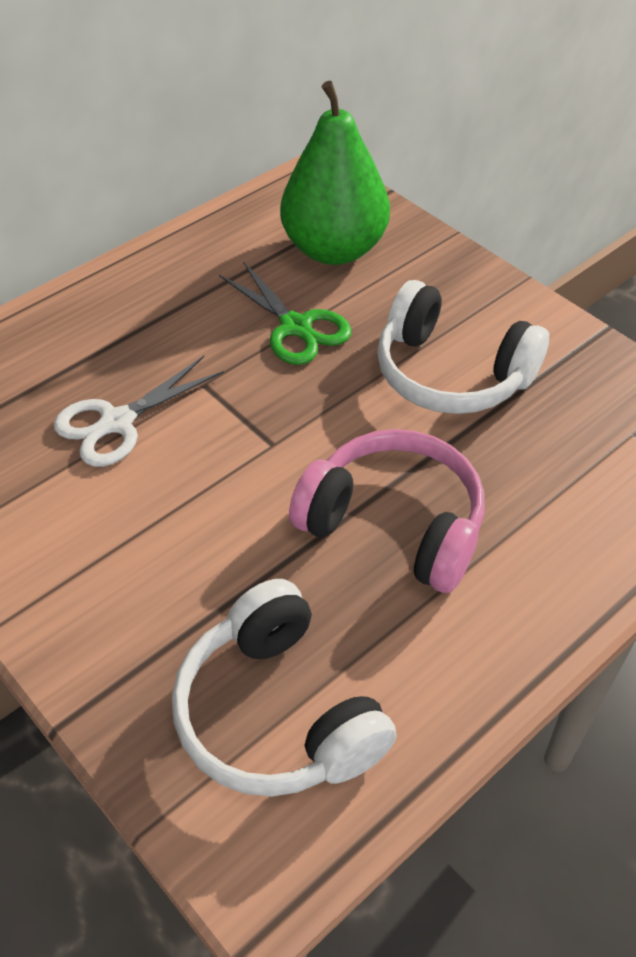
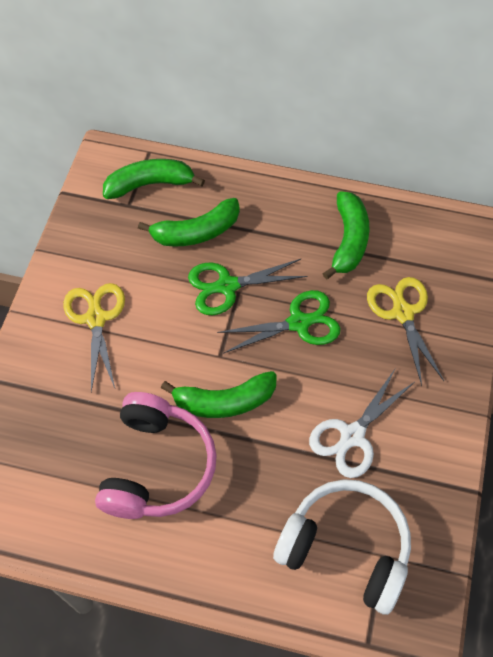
green banana: none = 0 -> [103,159,205,199] [138,198,240,247] [161,371,276,418] [322,191,370,280] = 4
green pear: [280,81,390,265] = 1 -> none = 0
green scissors: [219,261,351,365] = 1 -> [188,259,308,315] [217,290,341,354] = 2
white headphones: [172,579,397,797] [377,280,549,414] = 2 -> [273,479,411,615] = 1
yellow scissors: none = 0 -> [63,283,125,392] [367,277,444,386] = 2

